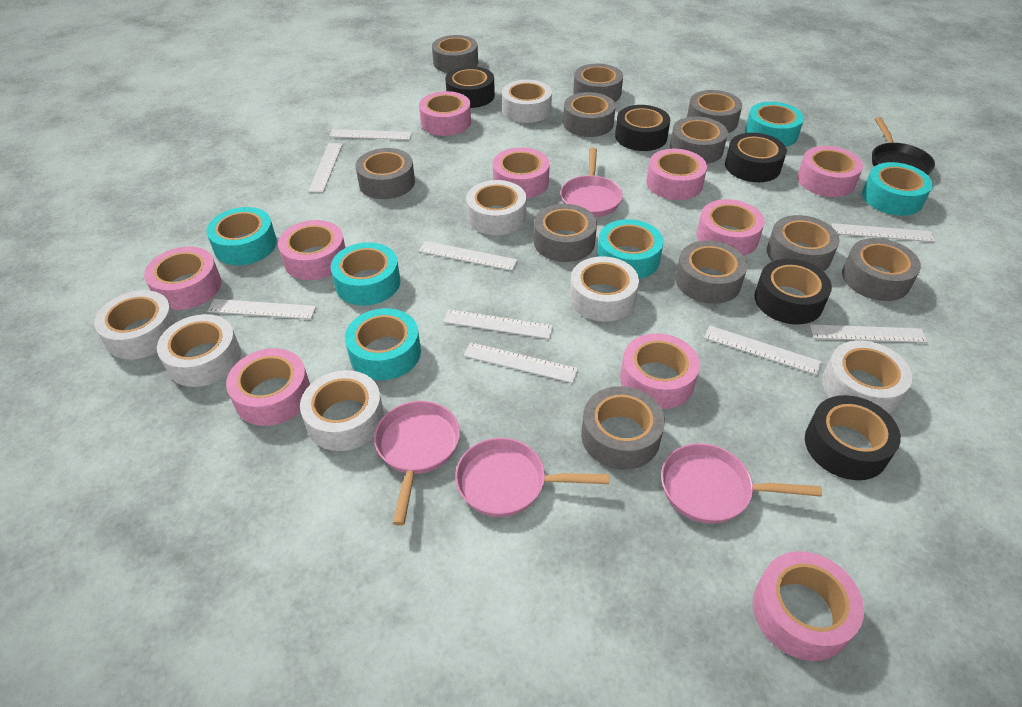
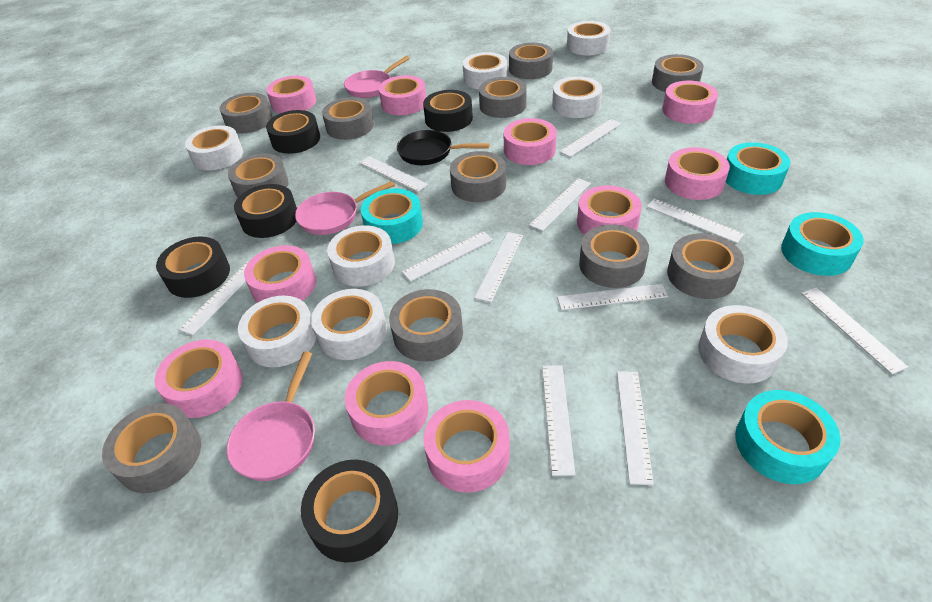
pink pan: [374,401,460,526] [455,438,609,517] [560,148,623,217] [661,443,822,524] = 4 -> [227,351,315,481] [295,181,395,235] [344,56,410,98] = 3
turquoise tape: [206,207,277,265] [330,242,400,306] [345,308,421,380] [597,219,663,279] [745,102,804,147] [862,162,933,216] = 6 -> [361,188,423,244] [726,142,790,195] [735,390,841,484] [781,212,864,276] = 4
white ruler: [207,299,316,319] [308,143,343,193] [329,129,412,140] [419,241,517,271] [443,309,553,339] [464,342,578,383] [704,326,821,375] [810,324,928,343] [832,223,935,242] = 9 -> [179,262,248,335] [359,156,428,192] [402,231,493,282] [474,232,523,302] [529,178,591,231] [542,365,575,476] [557,284,668,310] [559,119,622,157] [617,371,654,485] [646,199,744,243] [801,287,908,375] = 11
white tape: [94,290,178,359] [157,314,241,387] [300,370,384,451] [466,180,526,235] [502,80,552,123] [569,256,639,322] [822,340,912,414] = 7 -> [185,125,243,170] [238,296,316,367] [311,289,387,360] [327,225,395,287] [463,52,507,89] [552,77,602,118] [567,21,610,56] [698,305,788,384] = 8

